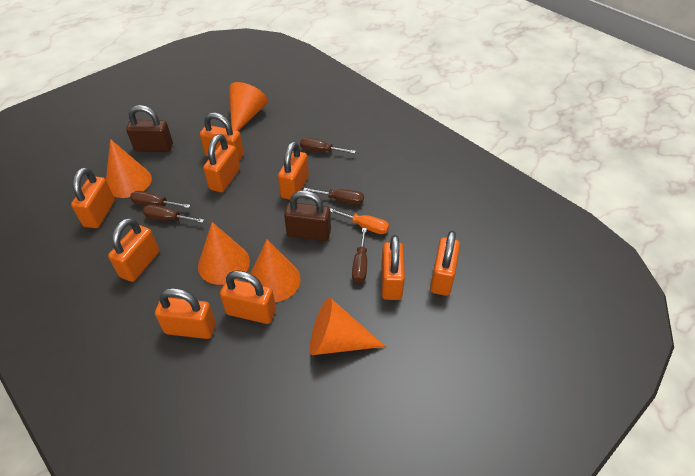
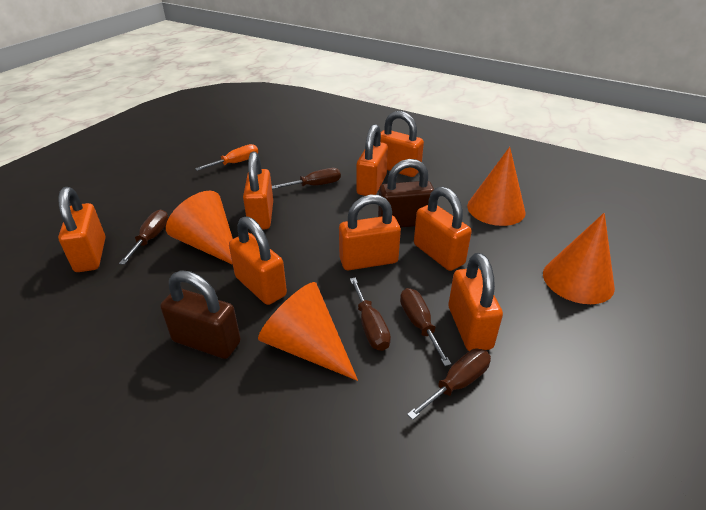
orange cone: [106,139,152,198] [198,222,250,285] [229,82,268,131] [248,239,301,302] [310,297,386,355] = 5 -> [166,191,233,265] [258,282,358,381] [467,147,526,226] [543,213,615,304] = 4
orange padlock: [71,167,115,228] [108,218,159,282] [155,288,216,339] [200,113,244,161] [203,134,240,192] [220,270,276,324] [278,141,309,200] [381,235,405,300] [430,231,460,296] = 9 -> [58,187,105,272] [229,216,287,305] [243,152,273,229] [339,195,401,270] [356,124,388,196] [381,111,424,177] [414,187,472,271] [448,253,503,351] = 8

